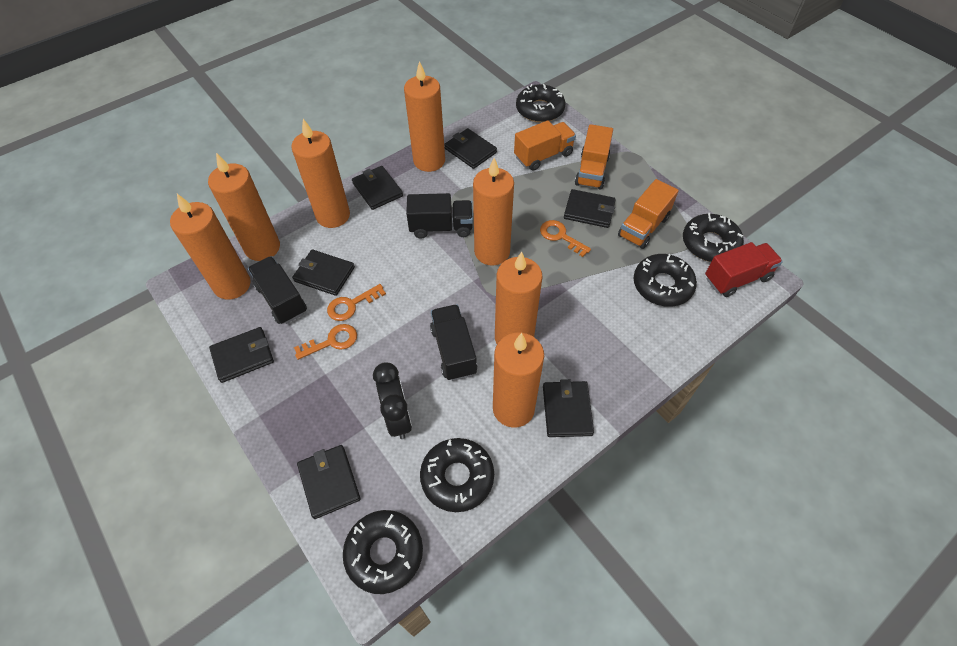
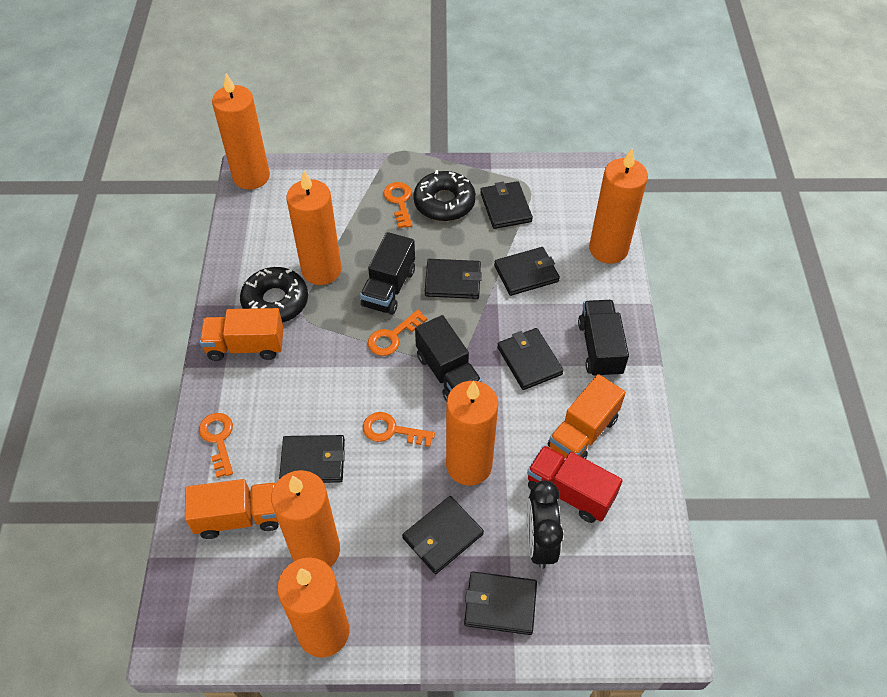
black donut: [343,510,423,594] [420,438,494,512] [516,84,565,123] [634,254,697,307] [683,213,744,262] = 5 -> [240,267,308,323] [413,170,476,221] = 2
orange candle: [170,194,250,300] [208,153,280,261] [291,119,350,228] [404,61,445,172] [473,158,514,266] [493,332,544,428] [495,252,543,344] = 7 -> [212,73,270,189] [271,470,340,567] [277,557,349,658] [286,171,342,285] [446,381,498,486] [589,149,648,264] = 6
orange key: [294,324,357,360] [327,284,386,321] [540,220,591,257] = 3 -> [199,413,233,478] [363,412,435,447] [368,310,427,356] [383,182,412,228] = 4

